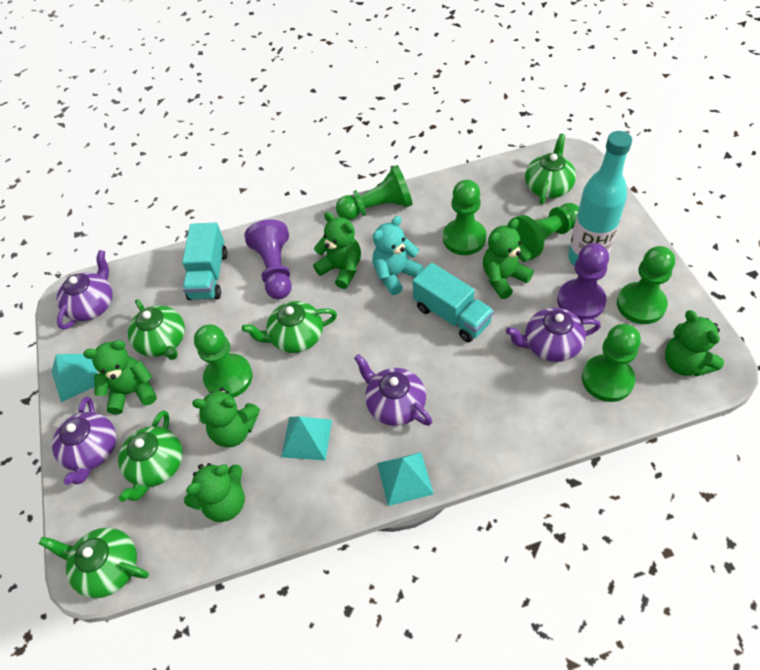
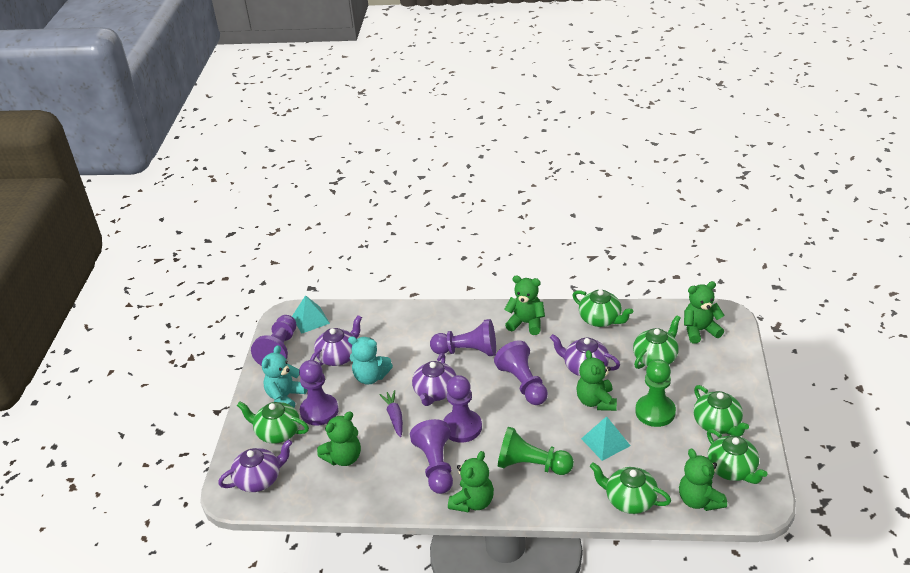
green pawn: [194,325,253,398] [336,165,413,220] [443,180,487,255] [507,203,579,260] [582,324,641,402] [617,246,675,324] = 6 -> [498,427,574,475] [635,359,676,427] = 2
green teapot: [38,528,149,598] [118,410,182,502] [128,299,185,360] [242,301,337,353] [525,134,576,204] = 5 -> [237,401,309,444] [573,290,633,327] [590,462,671,514] [633,315,681,369] [693,385,749,437] [707,429,768,484] = 6
purple carrot: none = 0 -> [379,390,403,437] = 1
purple pawn: [244,219,292,299] [557,243,609,320] = 2 -> [251,315,296,366] [299,360,339,426] [410,419,453,494] [430,319,496,356] [443,375,482,443] [494,340,548,405] = 6
turquoise bottle: [568,131,632,266] = 1 -> none = 0
turquoise pyramid: [51,354,98,402] [281,417,332,461] [377,452,434,506] = 3 -> [292,295,330,334] [581,416,631,461] = 2
turquoise teddy bear: [372,216,424,295] = 1 -> [262,345,307,407] [348,336,393,385] = 2
turquoise truck: [182,223,227,300] [412,263,494,342] = 2 -> none = 0

